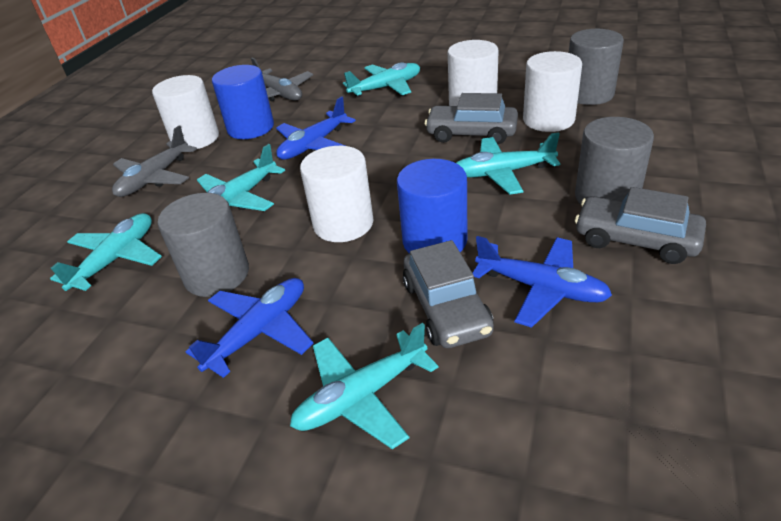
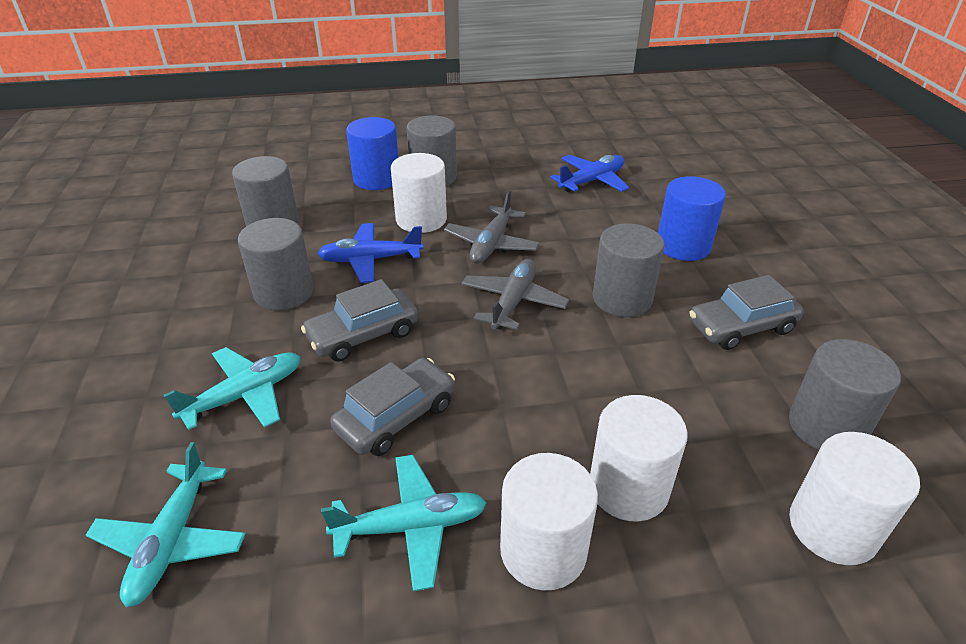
blue plane: [186,278,313,378] [276,96,356,160] [473,236,612,328] = 3 -> [317,223,423,283] [550,155,630,192] = 2
grey cylinder: [158,193,249,297] [569,29,624,105] [575,117,654,204] = 3 -> [232,156,299,226] [238,218,314,310] [406,115,457,186] [593,223,665,317] [789,339,901,450] = 5
turquoise plane: [50,213,162,291] [197,144,285,211] [290,323,439,449] [343,62,420,98] [456,132,560,195] = 5 -> [86,442,246,607] [164,347,300,430] [321,455,486,591] = 3

